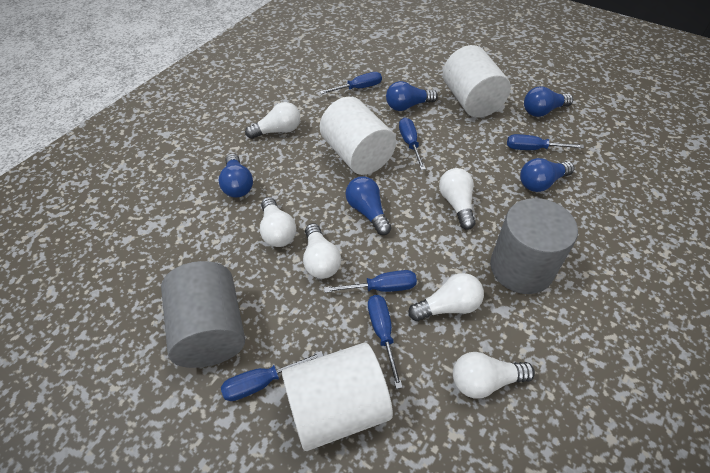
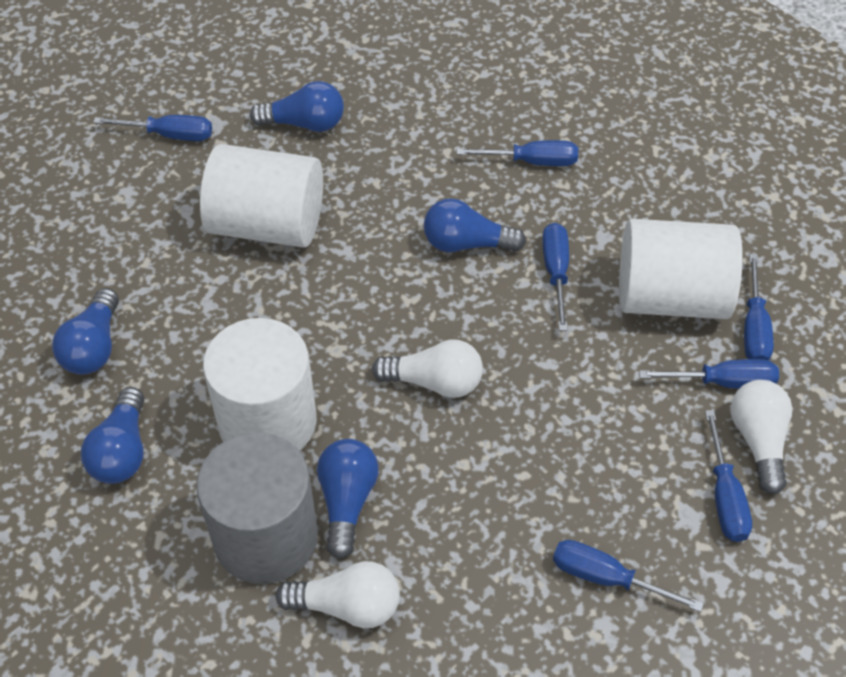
blue screwdriver: [221,351,323,401] [320,72,382,94] [324,270,417,293] [368,295,403,389] [399,117,426,170] [507,134,584,150] = 6 -> [93,115,212,141] [457,140,578,166] [542,223,569,331] [553,540,704,612] [639,359,779,389] [705,410,752,542] [744,254,774,360] = 7
grey cylinder: [161,261,245,368] [490,198,578,294] = 2 -> [196,432,318,584] = 1
white light bulb: [245,102,300,139] [260,197,296,247] [303,223,341,279] [408,273,484,321] [439,168,476,230] [453,352,535,399] = 6 -> [276,561,400,628] [372,339,483,398] [730,380,792,495] = 3

